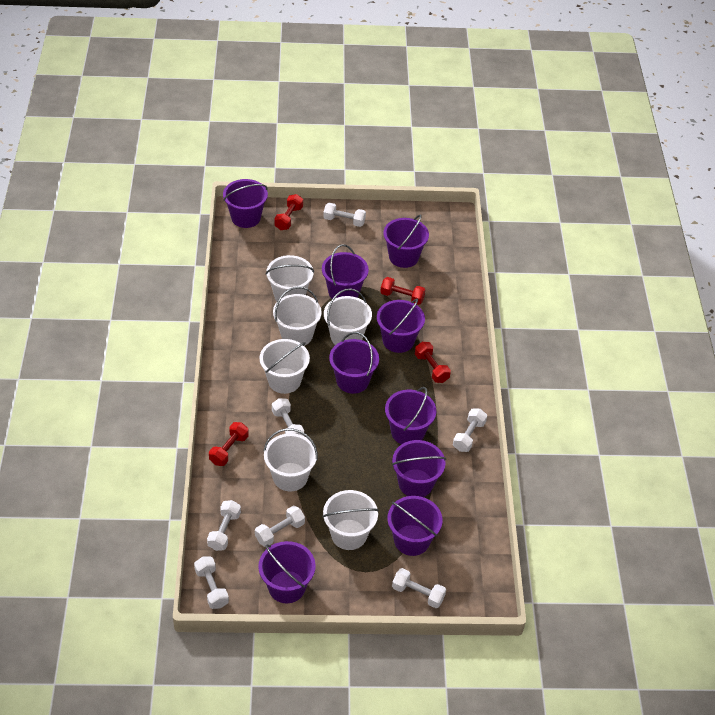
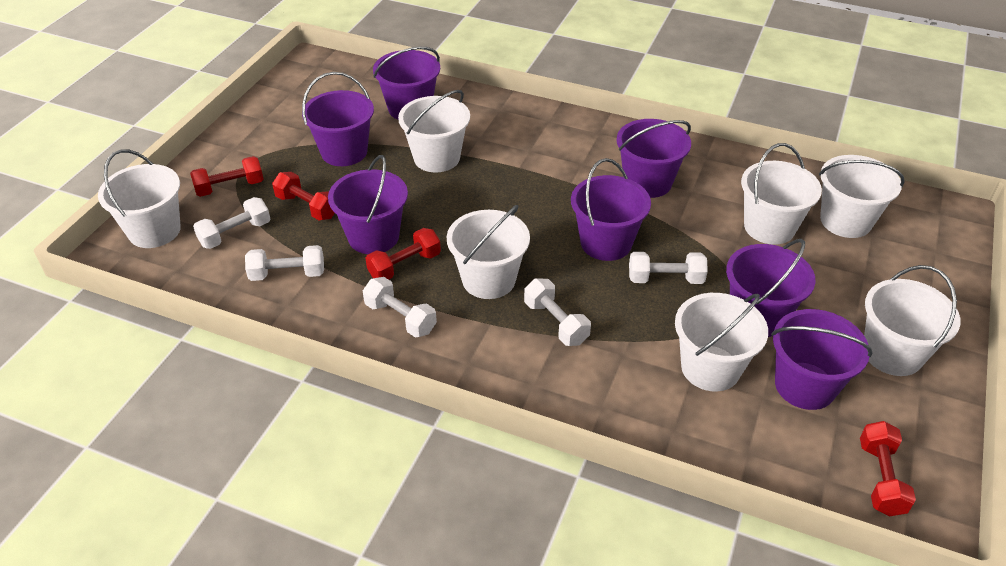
purple bucket: [223,179,268,228] [258,541,316,603] [322,244,369,299] [329,332,379,394] [377,299,425,353] [383,214,429,268] [385,387,436,444] [387,496,443,556] [392,440,446,497] = 9 -> [302,72,374,166] [328,155,408,254] [373,47,440,120] [571,158,651,261] [617,119,691,198] [726,239,816,337] [771,309,873,410] = 7
white bucket: [260,339,310,394] [264,428,318,491] [266,255,314,301] [273,287,322,346] [322,490,379,550] [324,289,372,345] = 6 -> [98,149,181,248] [398,90,470,173] [447,205,530,299] [675,293,768,391] [741,143,822,245] [819,155,905,238] [864,265,961,376] = 7
white dumbbell: [194,557,229,609] [207,500,241,551] [255,506,305,547] [272,398,304,436] [323,203,366,227] [392,568,446,608] [453,408,487,452] = 7 -> [193,197,270,249] [245,245,324,281] [363,277,437,337] [524,278,591,346] [629,252,708,284] = 5

